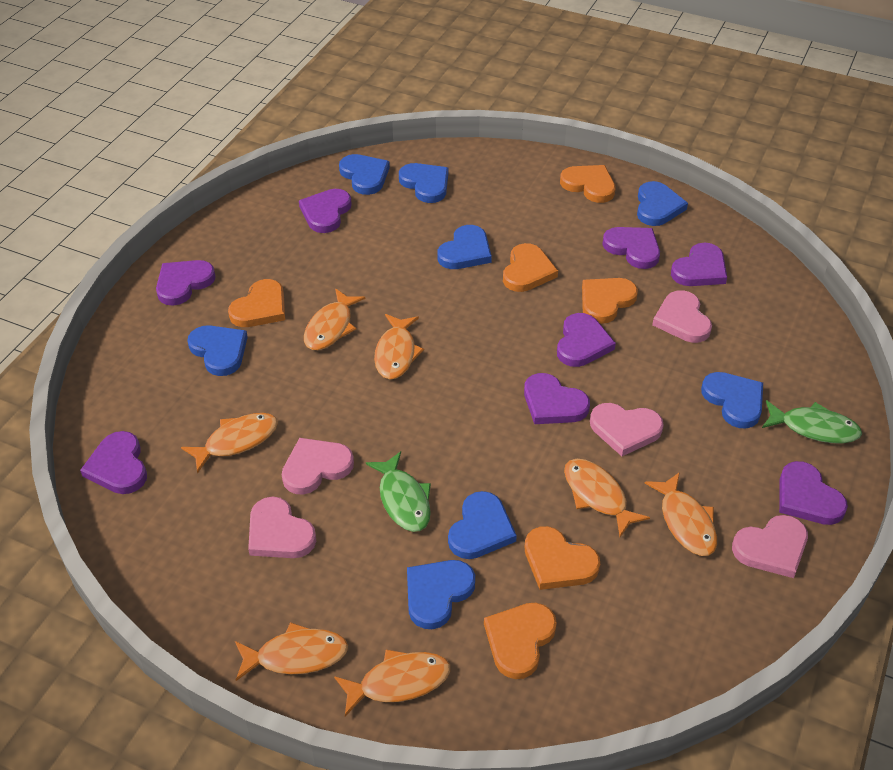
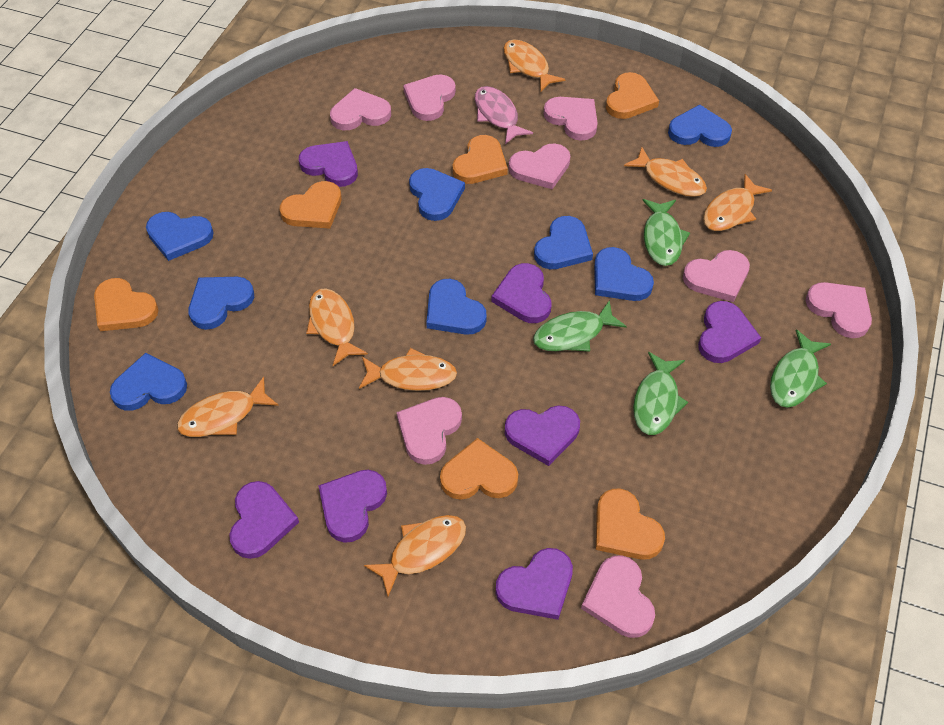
green fish: [366,451,431,532] [762,400,862,443] = 2 -> [533,300,627,352] [633,352,688,435] [642,199,690,266] [770,329,831,408] = 4
pink fish: none = 0 -> [475,86,533,144] = 1
pink heart: [248,497,316,558] [282,438,354,495] [590,403,664,456] [652,290,712,343] [732,515,808,578] = 5 -> [330,88,391,130] [397,397,462,465] [403,75,456,121] [509,143,570,189] [544,97,598,141] [581,555,655,638] [683,250,750,302] [806,282,872,338] = 8
purple heart: [80,431,147,494] [156,260,216,306] [299,189,352,233] [524,373,590,424] [557,313,616,367] [602,227,660,269] [671,243,727,286] [779,461,848,525] = 8 -> [229,481,299,559] [299,141,358,187] [318,470,387,543] [491,263,551,323] [496,548,573,620] [505,406,580,466] [698,301,761,363] = 7

